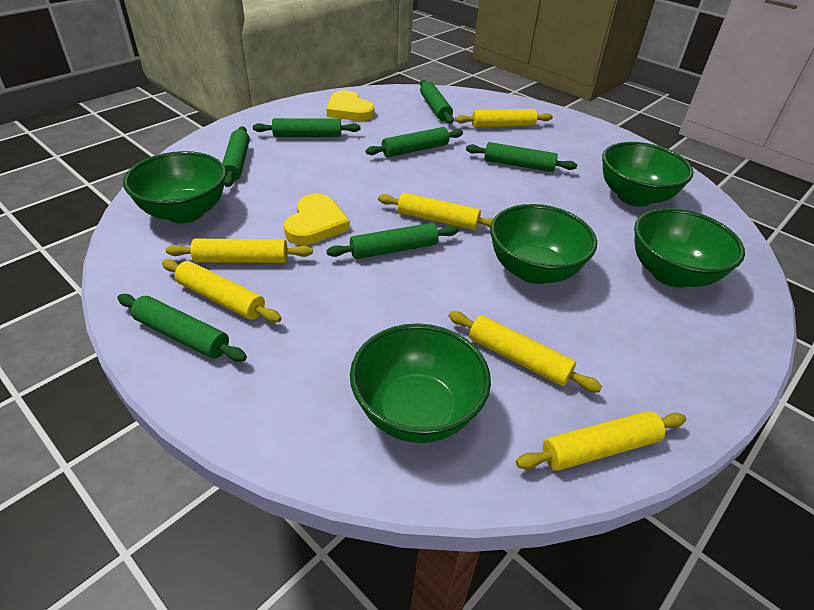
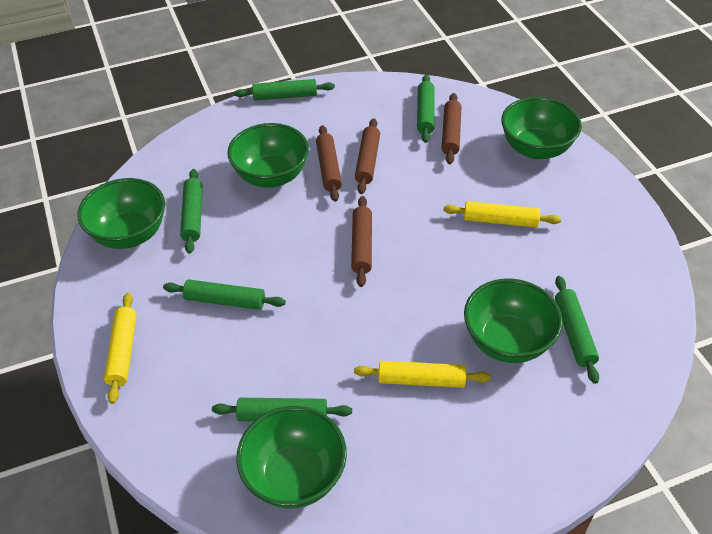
brown rolling pin: none = 0 -> [316,125,342,202] [351,196,372,287] [355,118,380,194] [442,93,461,164] = 4
green rolling pin: [117,294,247,362] [223,126,250,187] [253,118,360,137] [326,223,459,259] [366,127,463,157] [420,80,454,124] [466,142,577,172] = 7 -> [163,279,286,310] [180,169,202,254] [212,398,352,421] [234,79,335,101] [417,75,435,143] [555,276,599,384] = 6
yellow heart: [284,194,350,245] [327,90,374,121] = 2 -> none = 0
yellow rolling pin: [162,259,282,323] [166,239,313,263] [378,192,494,230] [449,311,602,393] [455,109,553,128] [516,411,686,471] = 6 -> [104,293,137,404] [354,361,491,388] [443,201,561,228] = 3

